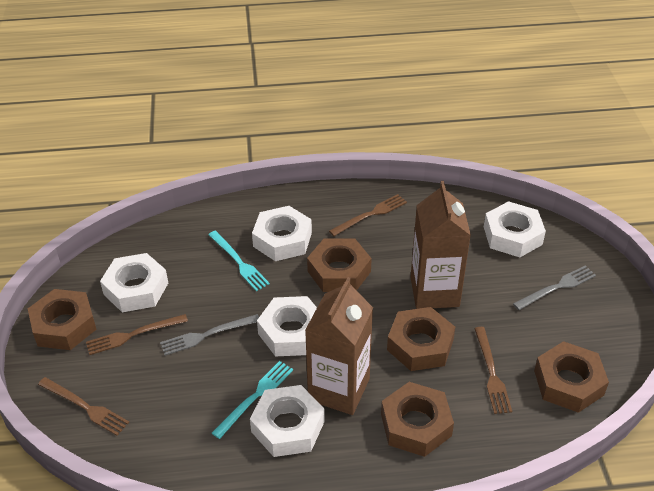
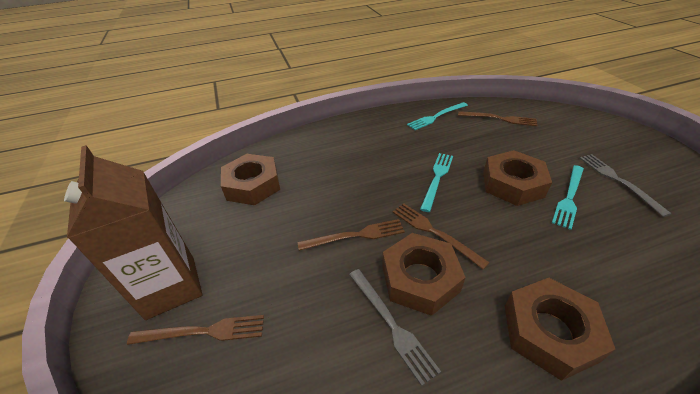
brown carton: [305,277,373,415] [411,181,471,309] = 2 -> [64,145,202,320] = 1
brown nut: [28,289,97,350] [307,238,372,292] [381,382,454,457] [387,307,455,371] [534,341,609,413] = 5 -> [221,154,280,205] [382,233,466,316] [483,150,552,206] [505,278,615,381] = 4
turquoise fork: [208,231,270,291] [212,361,293,439] = 2 -> [407,102,468,130] [420,153,453,212] [552,165,584,230] = 3
white nut: [100,253,168,312] [250,385,325,457] [252,206,312,261] [257,296,317,357] [484,201,546,257] = 5 -> none = 0

